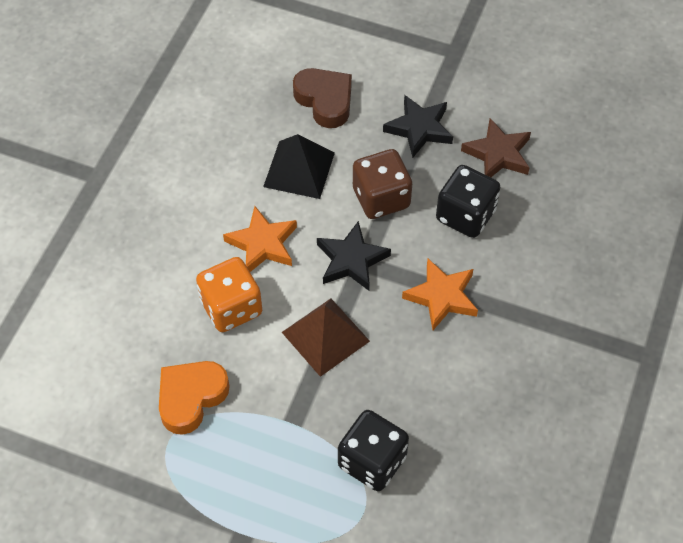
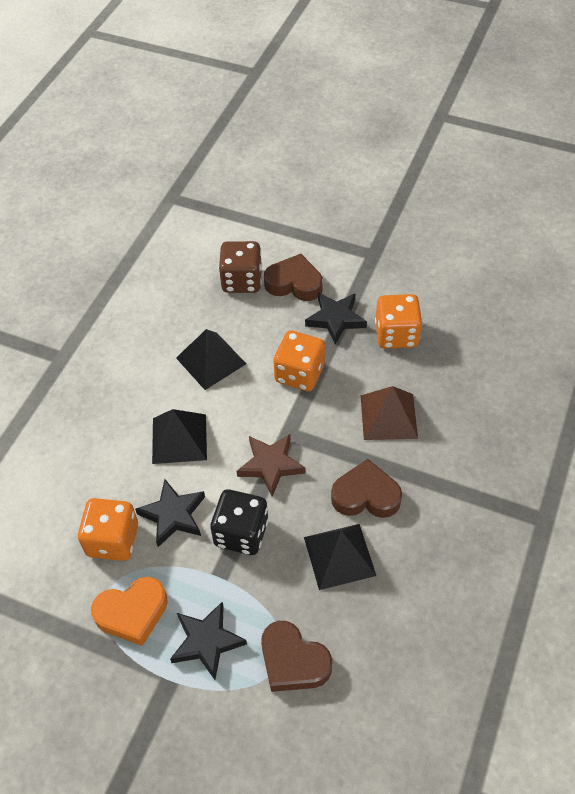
black dice: [338,410,409,491] [436,165,500,238] = 2 -> [210,489,268,555] = 1
black pyramid: [263,134,335,199] = 1 -> [152,409,207,464] [176,329,246,390] [304,524,376,590] = 3
black star: [317,221,391,291] [383,95,453,158] = 2 -> [135,479,205,547] [170,602,247,680] [305,292,367,344] = 3
brown heart: [293,68,352,128] = 1 -> [261,621,332,692] [264,254,323,301] [331,459,402,518] = 3
orange dice: [196,257,262,332] = 1 -> [78,498,138,561] [273,330,325,391] [375,294,423,349] = 3
orange star: [223,206,297,272] [402,259,478,330] = 2 -> none = 0

